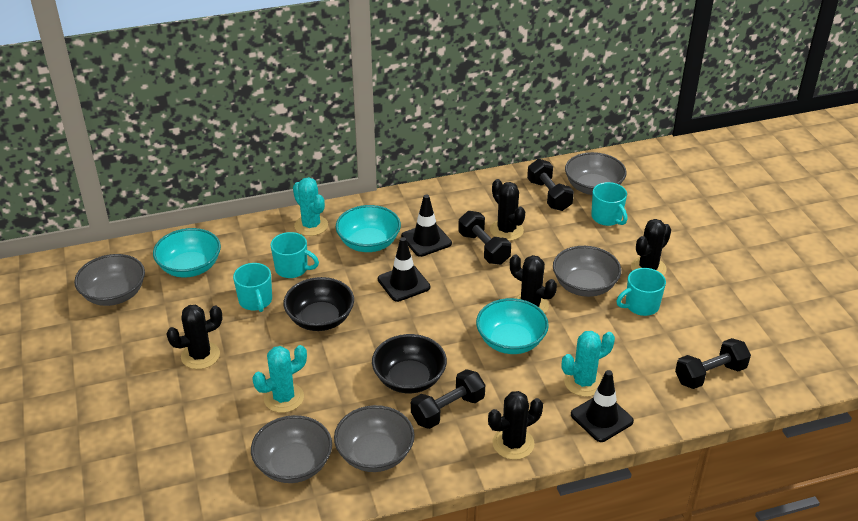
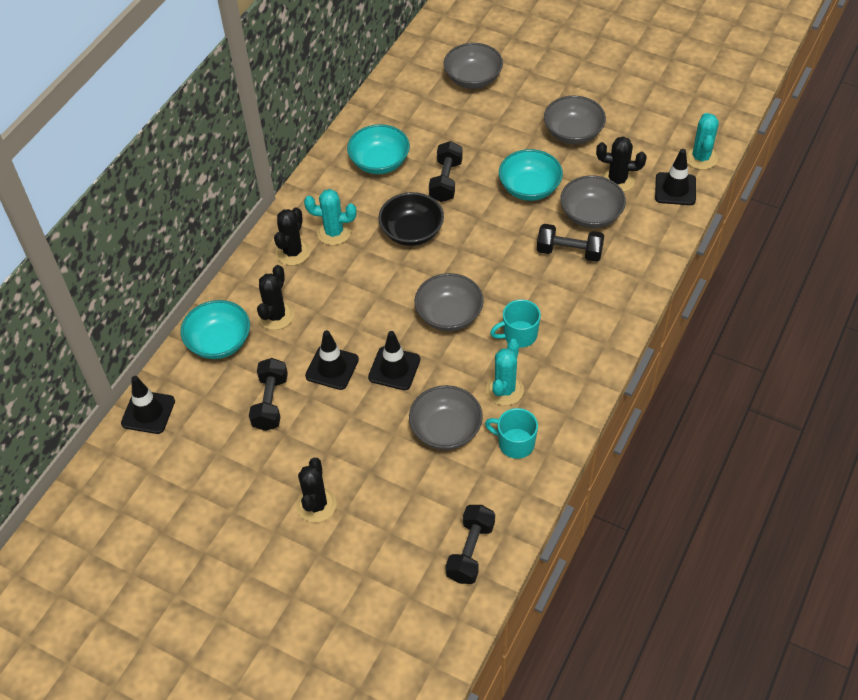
black bowl: [284,277,354,331] [372,334,447,393] = 2 -> [378,192,444,246] = 1
black cactus: [166,305,222,369] [488,391,543,460] [490,179,525,241] [510,254,557,313] [631,219,671,276] = 5 -> [257,265,294,330] [274,208,310,265] [296,458,336,523] [596,136,646,192] = 4
black traffic cone: [378,237,430,302] [401,195,452,257] [571,370,634,442] = 3 -> [121,376,175,434] [305,330,359,390] [368,331,420,390] [655,149,696,205] = 4
turquoise mug: [233,263,272,312] [270,232,319,278] [591,182,628,226] [617,268,666,316] = 4 -> [485,408,538,459] [490,299,541,347] = 2

